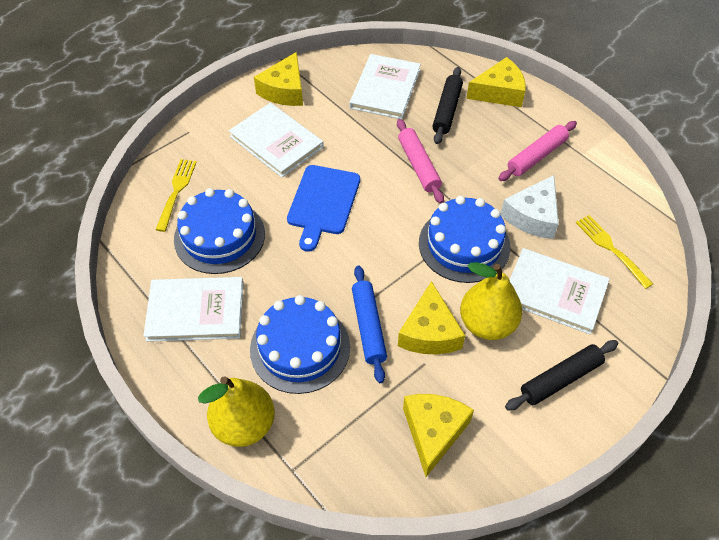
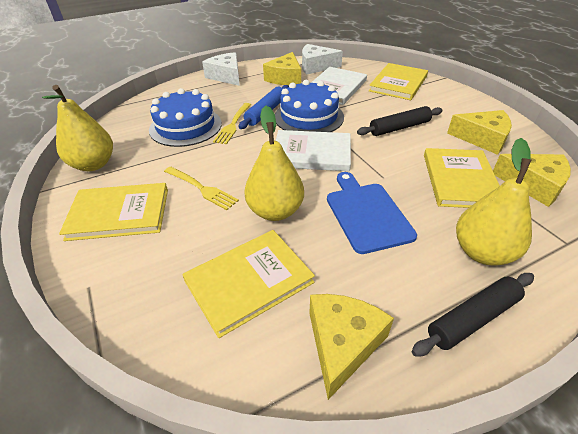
blue cake: [174,188,265,274] [250,295,350,394] [419,196,510,283] = 3 -> [149,88,222,147] [275,80,344,132] = 2
pink rolling pin: [397,119,444,204] [498,121,577,181] = 2 -> none = 0
white book: [143,277,243,342] [229,103,324,177] [349,54,421,119] [510,248,610,334] = 4 -> [276,130,351,171] [311,67,367,105] = 2
white cheese: [501,175,559,239] = 1 -> [202,52,240,86] [302,44,343,75] = 2
yellow book: none = 0 -> [59,183,168,241] [182,230,315,338] [369,63,428,100] [424,148,500,208] = 4
yellow pear: [198,376,275,447] [460,262,522,340] = 2 -> [42,85,113,171] [244,106,304,221] [456,138,532,265] = 3

